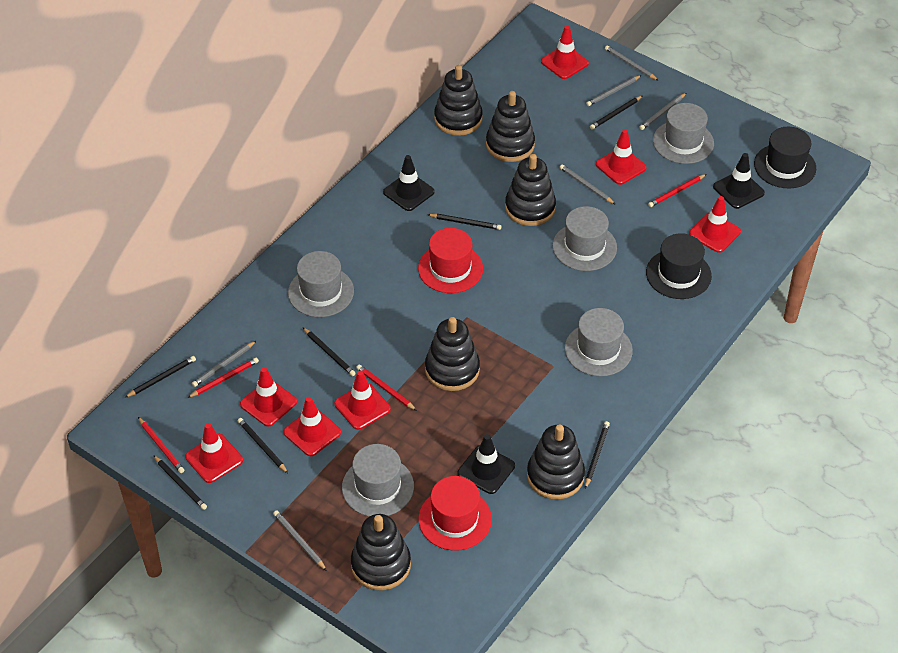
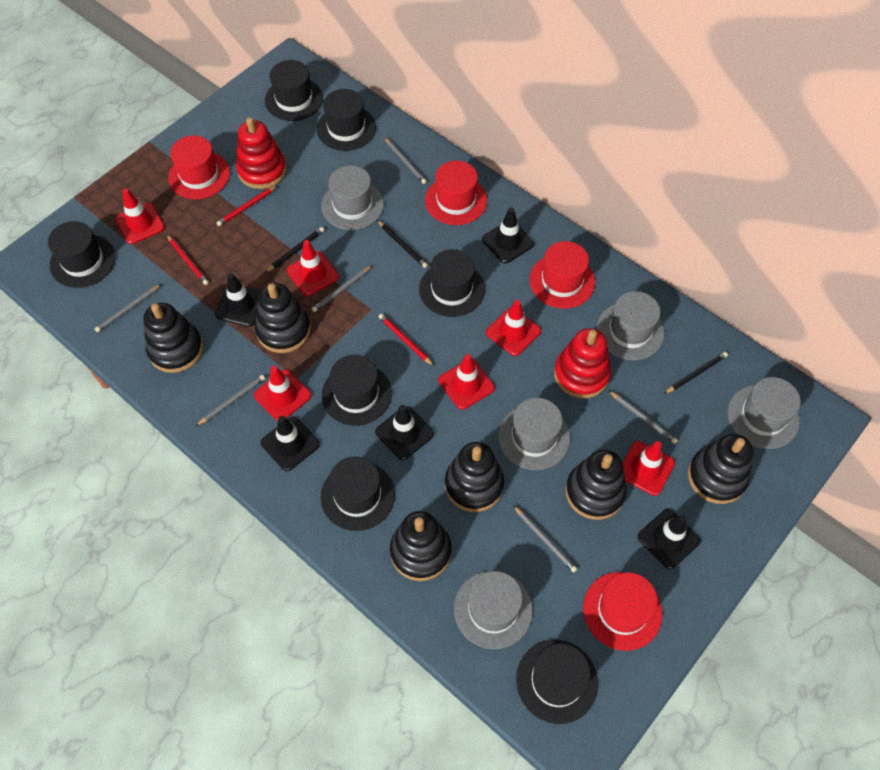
black hat: [646,233,712,299] [754,127,816,189] = 2 -> [48,221,116,288] [265,60,323,121] [317,89,376,151] [320,456,395,531] [322,355,392,426] [419,249,485,317] [516,640,598,724] = 7
black pencil: [125,356,196,398] [153,455,207,510] [238,418,288,473] [303,328,356,376] [427,214,502,230] [585,421,610,489] [590,96,642,130] = 7 -> [265,227,324,273] [377,220,428,268] [664,352,728,394] = 3
black traffic cone: [383,155,435,211] [458,434,515,494] [713,153,765,209] = 3 -> [215,273,260,327] [261,416,320,471] [375,405,434,460] [482,207,534,263] [637,509,701,569] = 5
red hat: [418,228,483,293] [418,476,492,551] = 2 -> [168,135,230,199] [425,161,487,225] [529,241,595,309] [583,572,662,651] = 4
red pencil: [138,417,184,473] [187,357,259,398] [356,364,417,411] [648,174,706,207] = 4 -> [167,235,209,285] [216,185,278,226] [379,314,434,366] = 3
red stacking toy: none = 0 -> [236,117,287,189] [554,328,611,398] = 2
red traffic cone: [185,423,243,483] [240,367,297,426] [283,397,341,456] [334,371,391,430] [541,25,589,79] [596,129,647,185] [689,196,741,253] = 7 -> [115,189,165,244] [254,366,312,421] [287,240,339,296] [439,354,495,410] [486,300,541,356] [622,441,675,496] = 6

